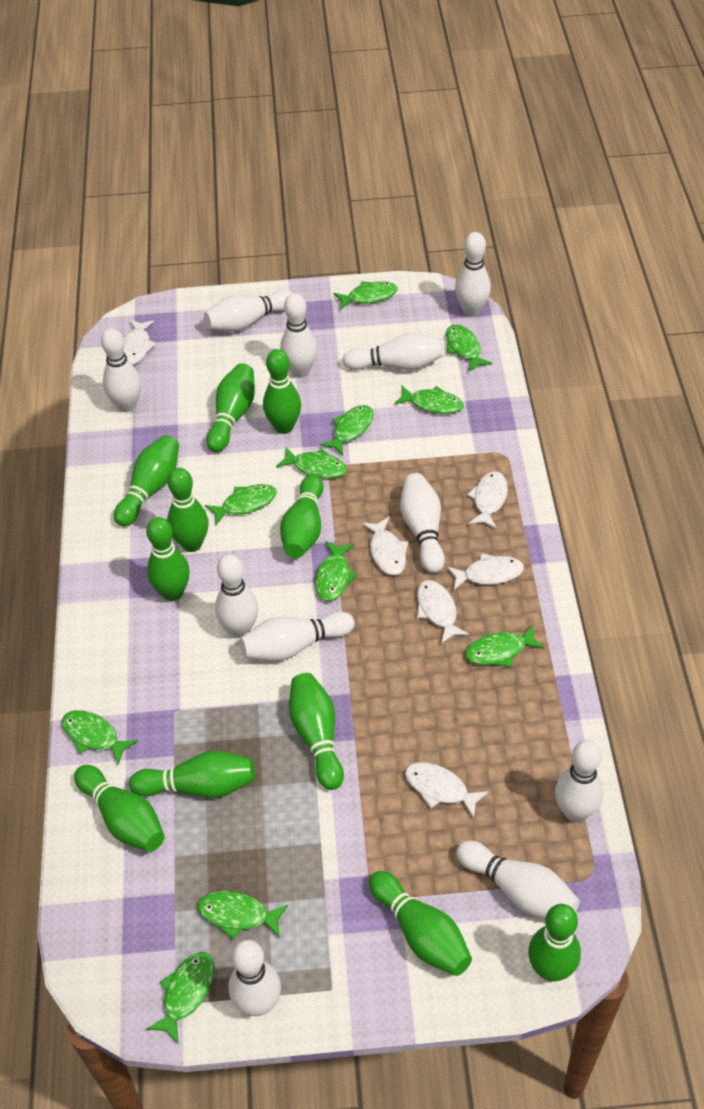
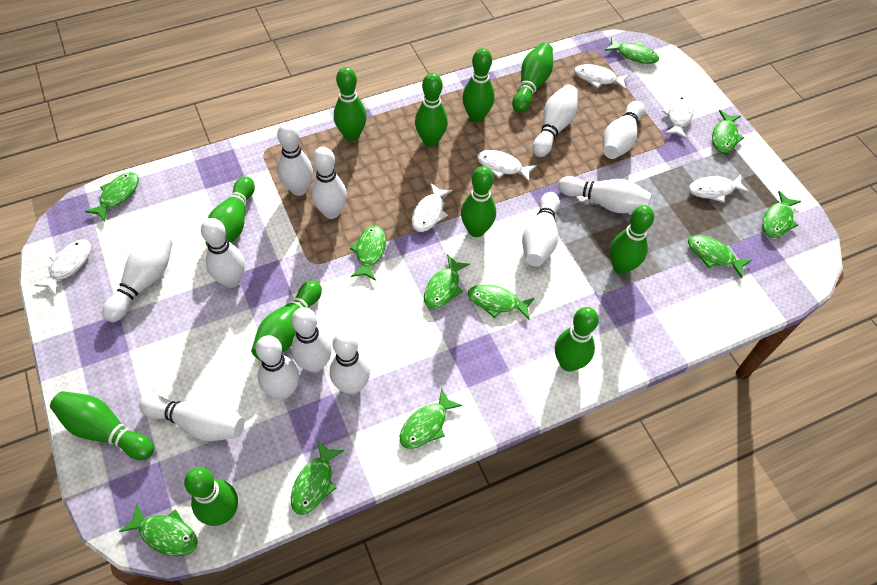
white bowling pin: [101,328,141,412] [204,290,292,332] [215,554,258,638] [229,940,281,1016] [240,612,355,661] [280,293,317,378] [343,333,443,370] [400,473,445,573] [455,232,491,317] [456,841,579,918] [555,740,604,822] = 11 -> [102,233,173,322] [139,395,245,441] [201,218,245,288] [256,335,299,399] [277,123,313,196] [291,307,332,373] [311,147,347,219] [330,331,370,395] [522,192,560,266] [532,84,578,157] [558,176,652,213] [603,101,645,159] = 12

